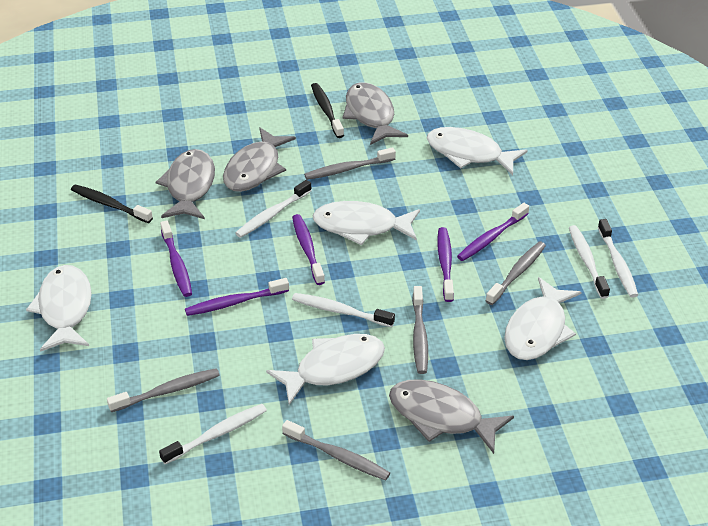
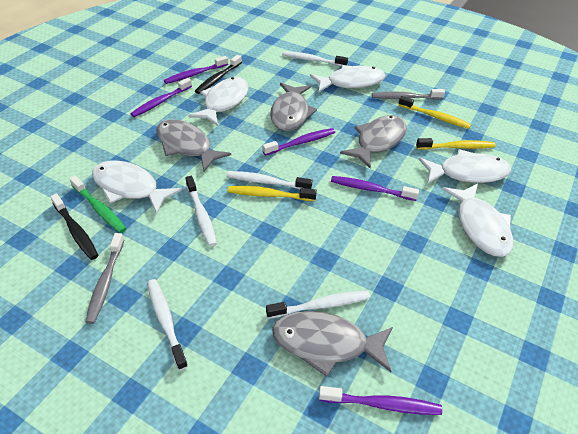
green toothbrush: none = 0 -> [69,176,127,233] = 1
grey toothbrush: [107,368,220,412] [282,420,390,480] [304,147,396,180] [412,286,428,374] [485,241,546,305] = 5 -> [85,233,124,324] [372,89,445,100] = 2
yellow toothbrush: none = 0 -> [228,186,317,201] [398,96,471,129] [416,138,496,150] = 3

